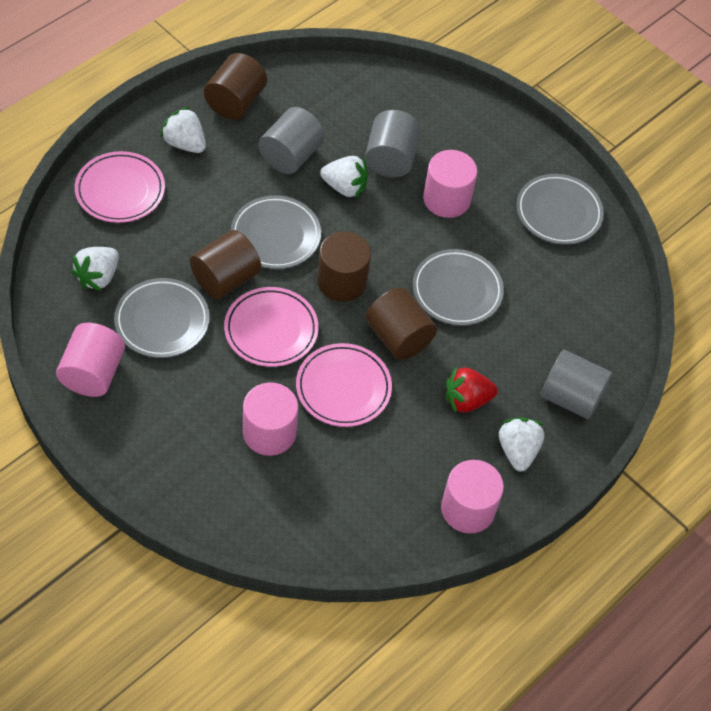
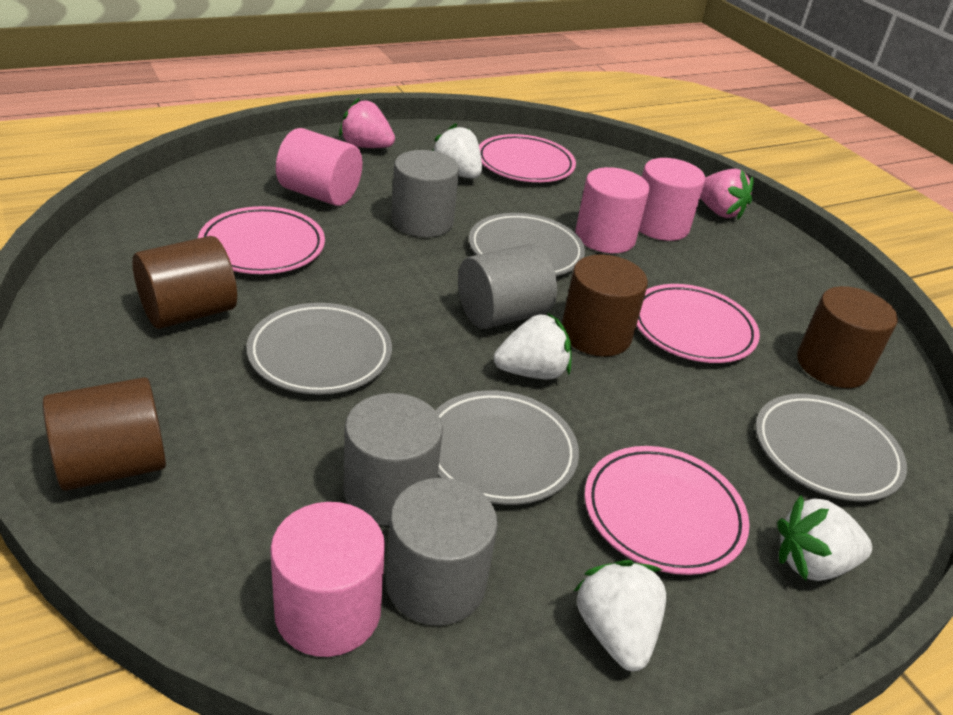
grey cylinder: [258,107,325,174] [365,110,420,177] [541,350,612,419] = 3 -> [344,393,443,526] [386,478,498,626] [391,150,459,237] [458,244,557,329] = 4
pink plate: [75,151,165,223] [224,287,319,367] [296,343,392,427] = 3 -> [198,206,325,274] [479,134,576,182] [584,446,750,575] [636,284,760,363] = 4
pink strawberry: none = 0 -> [339,98,395,148] [700,169,753,219] = 2
red strawberry: [446,366,498,413] = 1 -> none = 0

